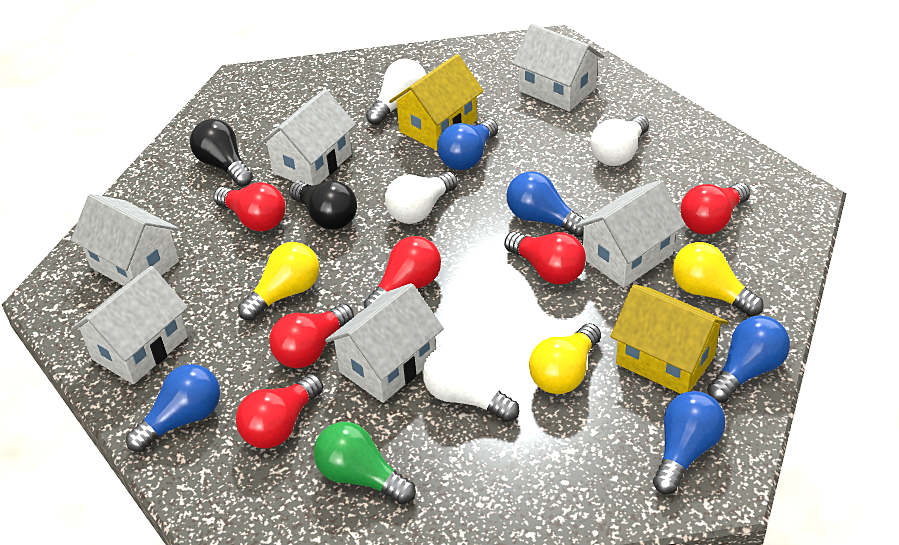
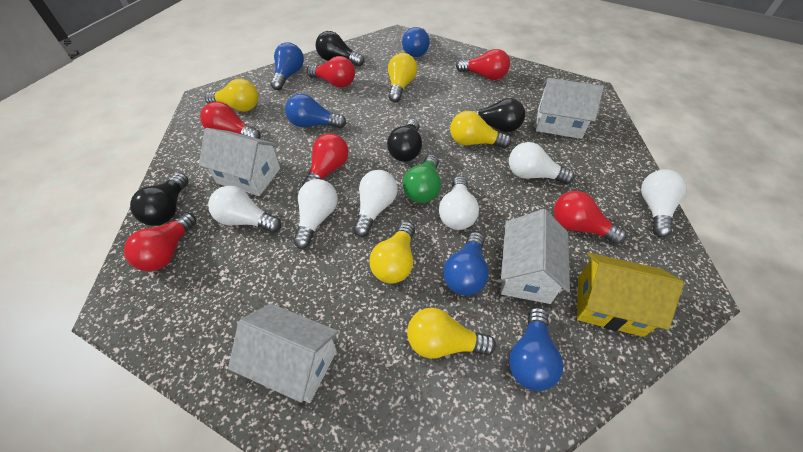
black light bulb: [190,119,253,187] [289,181,357,230] = 2 -> [130,173,189,226] [316,31,364,66] [387,119,422,162] [466,98,525,132] = 4
white house: [71,194,179,286] [71,266,188,384] [259,89,356,186] [325,283,444,403] [512,24,604,111] [575,180,686,288] = 6 -> [199,128,280,196] [228,304,339,403] [501,209,570,304] [536,78,604,139] = 4
white light bulb: [366,59,426,125] [385,172,458,224] [423,345,519,422] [590,116,649,166] = 4 -> [208,186,281,233] [293,179,338,249] [353,170,397,237] [439,176,479,230] [509,142,575,184] [641,169,687,237] = 6
yellow house: [389,54,484,150] [610,284,728,394] = 2 -> [577,252,684,337] = 1
yellow light bulb: [238,242,319,321] [529,323,601,394] [673,242,764,317] = 3 -> [205,79,258,112] [369,222,415,284] [388,53,417,102] [407,308,496,359] [450,111,511,149] = 5

